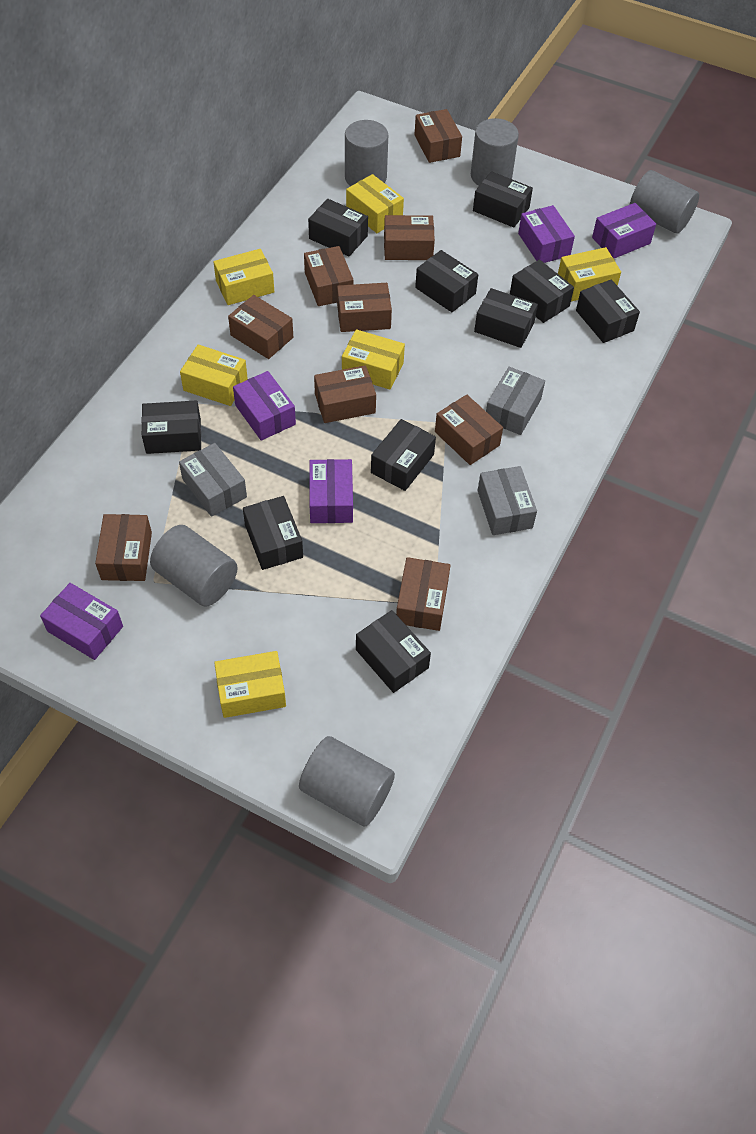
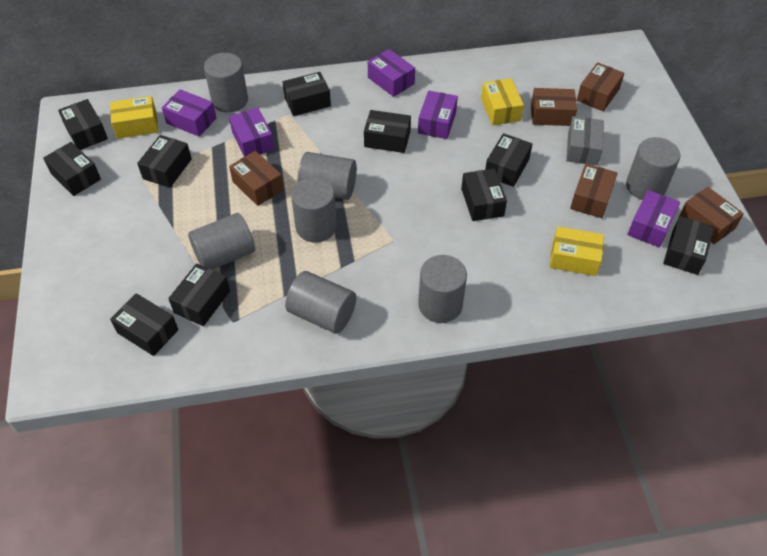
brown box: [95,514,152,581] [228,295,293,359] [304,246,353,306] [314,365,376,423] [337,283,392,332] [384,215,435,260] [396,557,451,631] [415,109,462,163] [435,395,503,465] = 9 -> [229,151,284,206] [531,88,577,126] [570,164,618,218] [577,62,624,111] [679,187,744,244] = 5
grey box: [179,443,247,517] [478,466,537,535] [486,367,545,435] = 3 -> [566,116,604,165] = 1
grey cylinder: [150,525,238,606] [299,736,395,826] [345,120,388,186] [471,118,519,186] [630,170,699,233] = 5 -> [188,213,255,270] [204,53,248,113] [285,271,356,334] [291,177,337,242] [298,152,357,200] [418,255,467,323] [626,137,681,200] = 7
yellow box: [180,345,248,406] [213,249,274,305] [214,651,286,718] [342,329,405,390] [346,174,404,233] [558,247,621,301] = 6 -> [110,96,158,139] [481,78,524,125] [550,226,604,276] = 3

